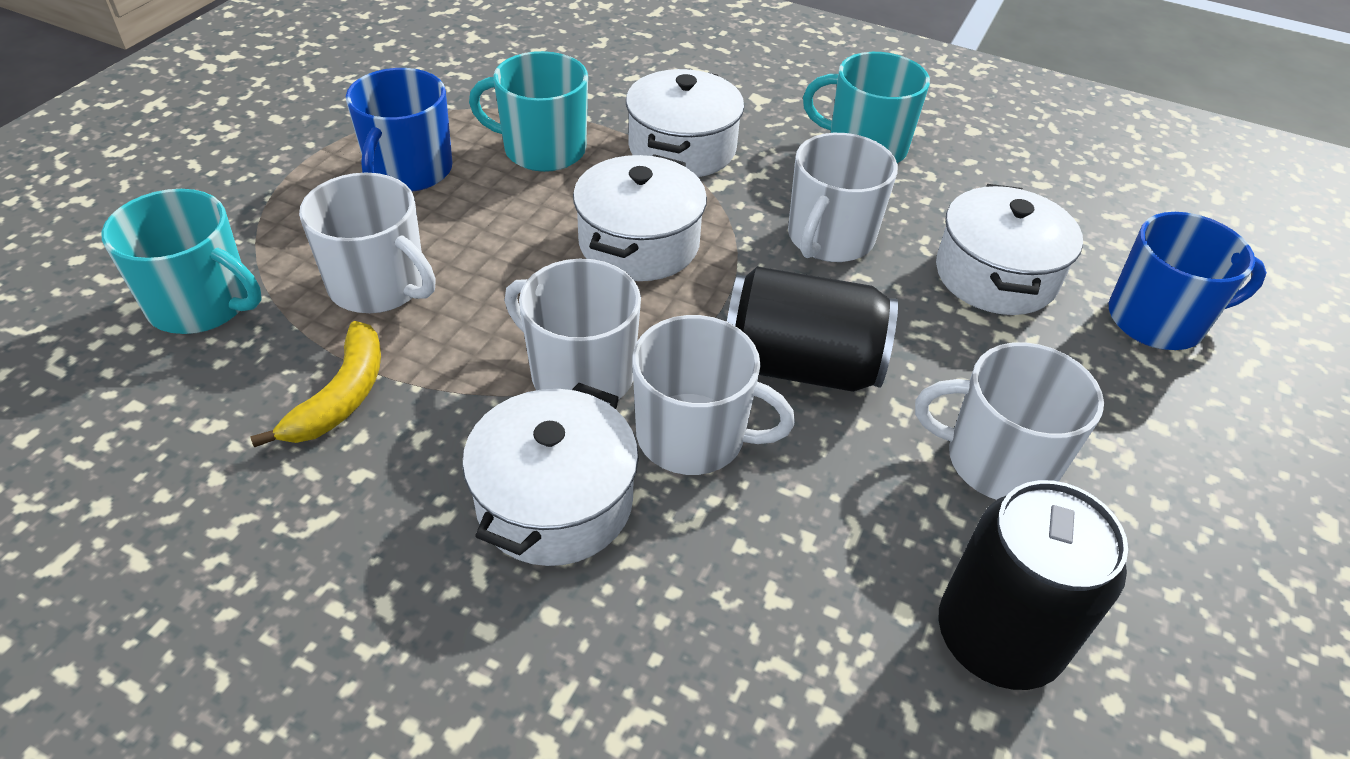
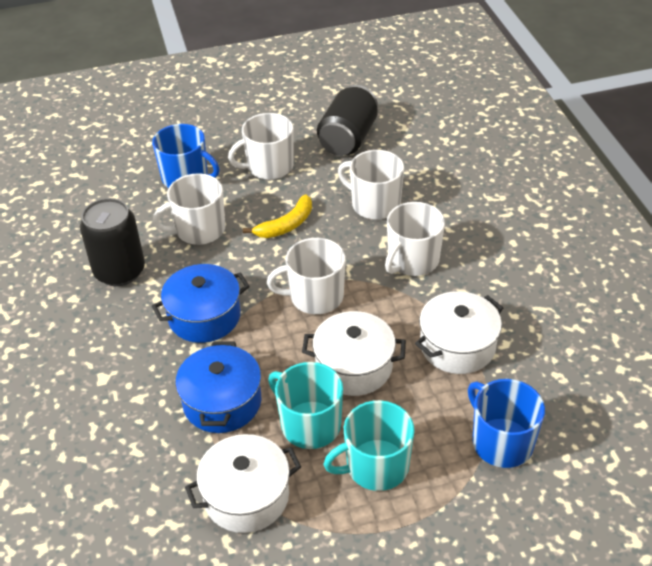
blue pot: none = 0 -> [152,264,250,343] [175,341,261,433] = 2
turquoise mug: [102,189,261,334] [469,51,588,172] [803,52,930,163] = 3 -> [268,362,343,449] [323,400,415,491] = 2
white pot: [462,383,639,566] [573,154,707,281] [626,69,744,177] [936,184,1083,315] = 4 -> [185,434,301,533] [302,311,406,396] [415,291,503,374] = 3

